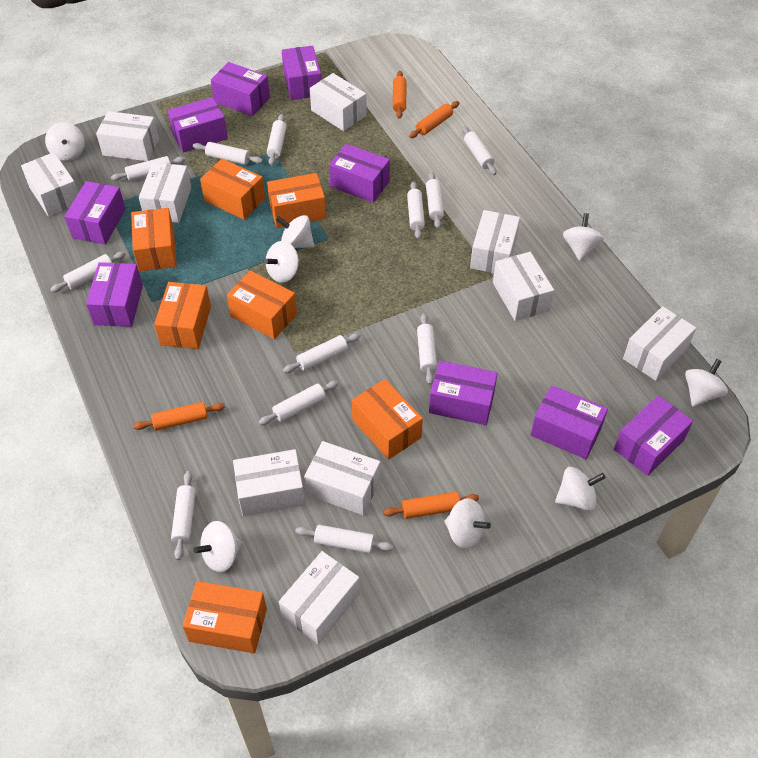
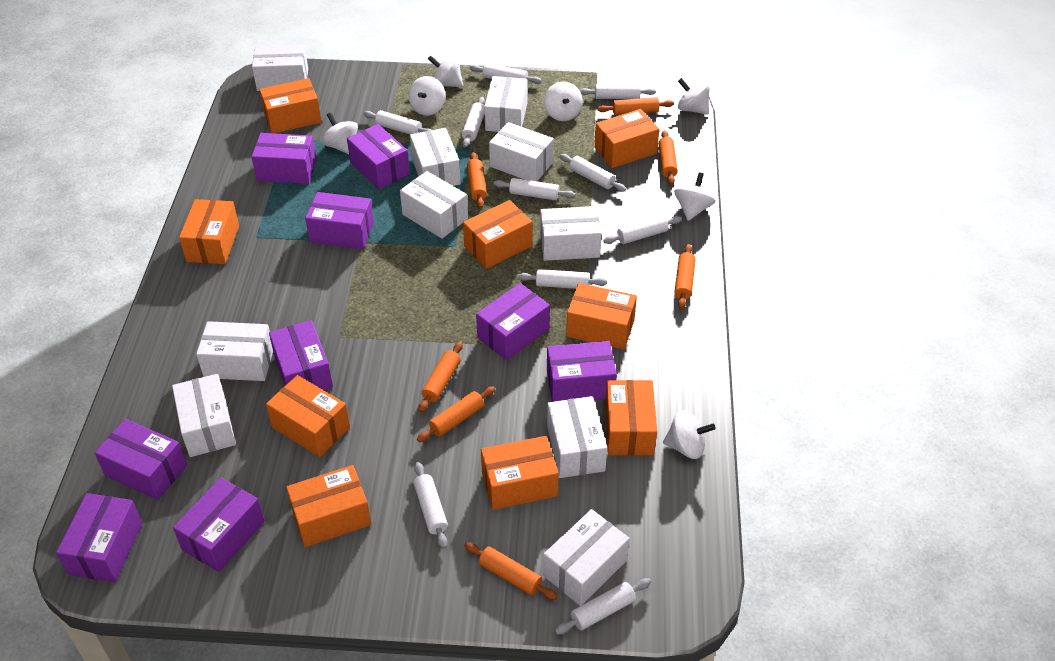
orange box: [131,208,177,272] [154,282,211,349] [182,581,267,653] [200,159,265,220] [226,271,297,339] [267,173,326,228] [352,379,423,459] = 7 -> [179,199,239,264] [259,78,321,133] [266,375,350,457] [286,465,371,547] [463,200,533,269] [481,436,559,510] [566,283,637,349] [594,109,659,168] [605,380,657,456] = 9
orange rolling pin: [133,402,225,431] [383,492,479,519] [393,71,406,119] [409,101,459,138] = 4 -> [417,386,495,442] [419,341,463,413] [464,542,558,600] [467,152,487,208] [598,97,674,115] [658,130,678,185] [674,244,696,309] = 7
white rolling pin: [50,252,126,292] [111,156,185,181] [171,471,196,560] [193,142,263,165] [259,381,339,425] [267,114,287,165] [283,333,361,373] [295,525,393,553] [407,181,425,239] [417,313,437,385] [426,172,444,229] [462,126,497,175] = 12 -> [363,110,431,134] [414,462,448,549] [462,97,485,147] [470,63,541,84] [494,178,575,200] [518,269,607,289] [555,578,651,634] [560,154,626,192] [580,84,656,99] [603,216,682,244] = 10
white spinning top: [45,122,85,161] [193,521,242,572] [264,241,299,283] [276,215,314,248] [444,498,491,549] [555,467,606,511] [563,213,604,261] [685,359,728,407] = 8 -> [322,112,358,154] [408,76,446,116] [428,55,463,87] [544,82,583,121] [663,410,716,459] [674,172,716,221] [678,78,710,115] = 7

